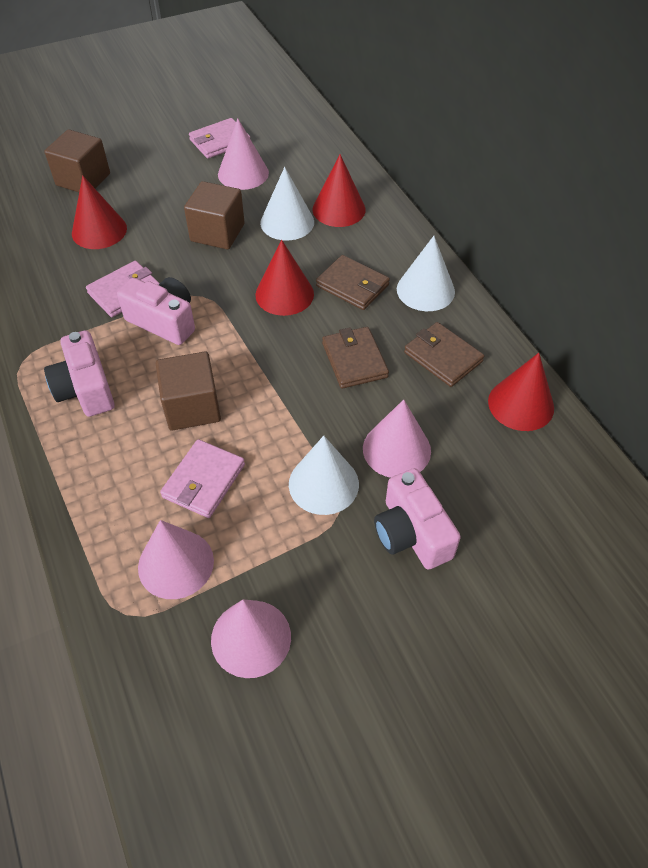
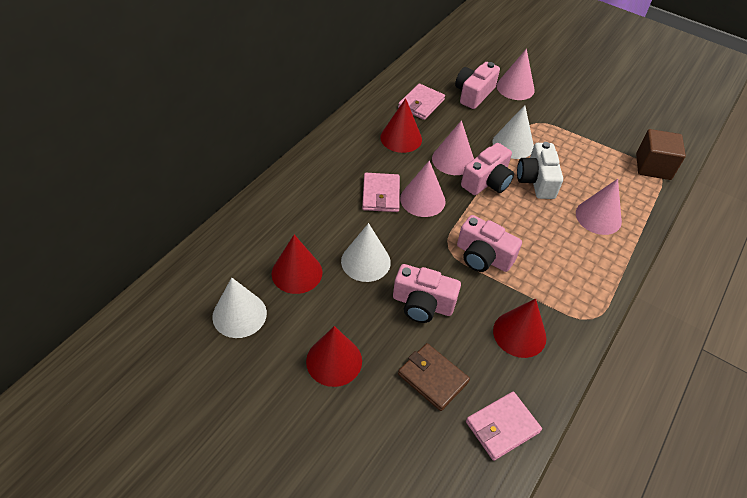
brown cube: [44,129,110,192] [156,352,221,430] [184,181,245,249] = 3 -> [636,129,686,180] = 1
brown wallet: [316,255,390,310] [322,327,389,389] [404,322,484,387] = 3 -> [398,343,470,411] = 1
pink camera: [44,330,115,417] [117,277,195,345] [374,468,461,570] = 3 -> [393,264,461,323] [455,62,500,109] [457,215,522,272] [461,143,514,195] = 4
white camera: none = 0 -> [517,142,563,199] = 1

